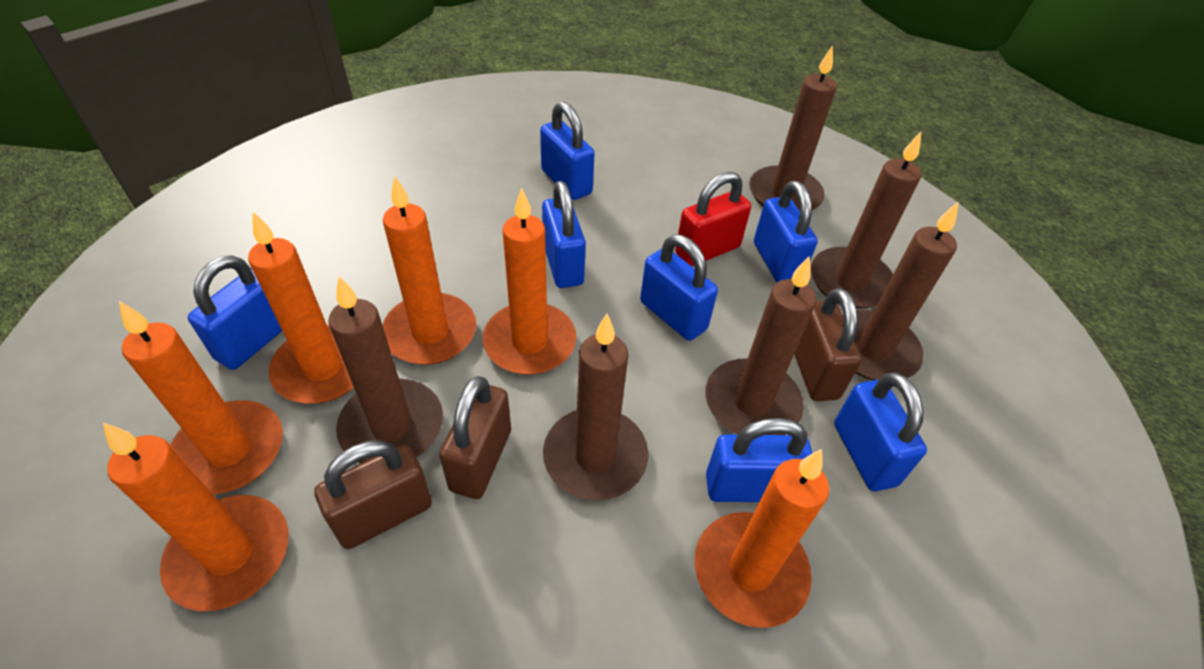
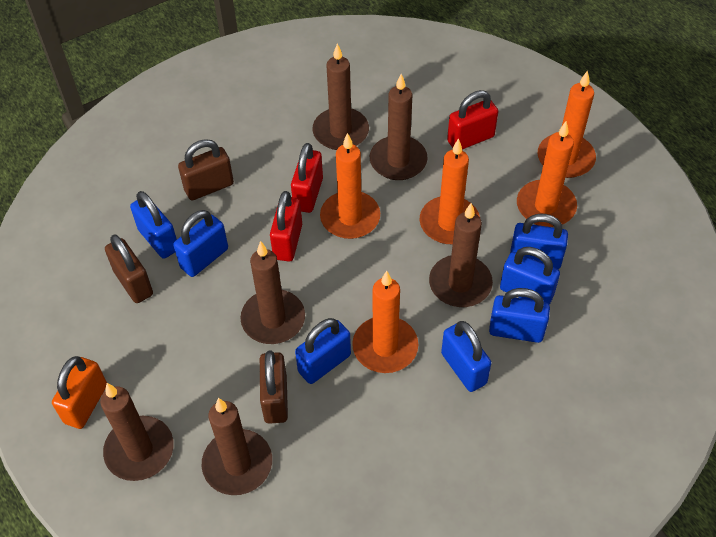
orange candle: [103,423,288,611] [119,301,283,495] [248,212,354,403] [382,176,476,365] [482,188,576,375] [695,449,829,628] = 6 -> [320,133,380,239] [352,271,418,373] [420,138,480,244] [517,121,577,227] [538,71,596,178] = 5
orange padlock: none = 0 -> [52,356,107,429] = 1
red padlock: [675,172,751,266] = 1 -> [270,191,302,262] [291,143,323,213] [447,90,498,150] = 3

